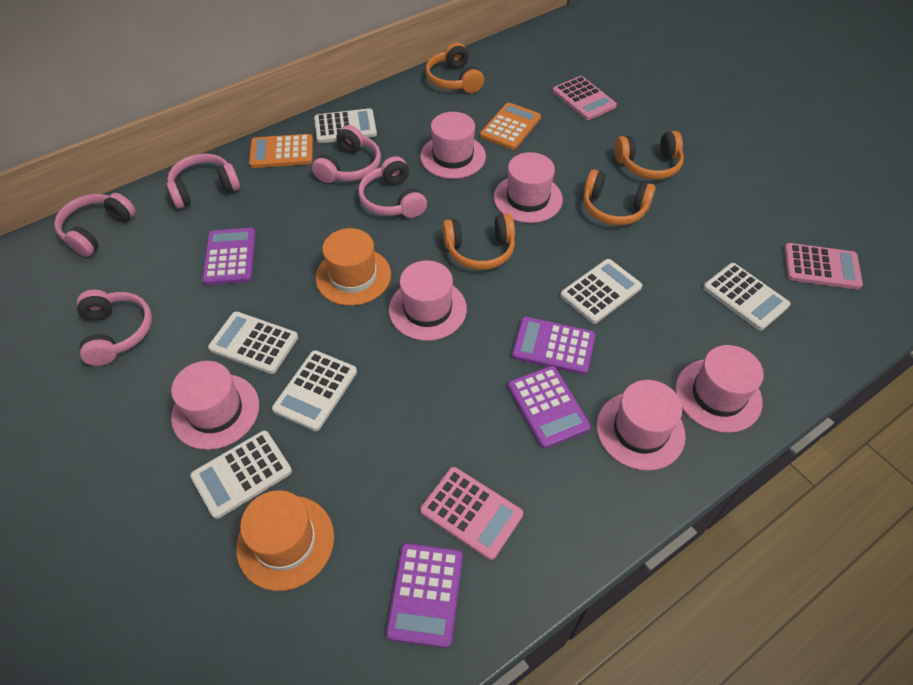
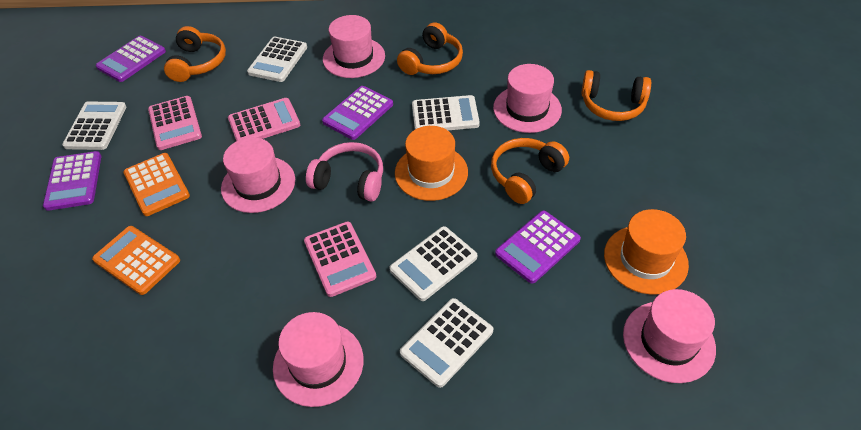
pink hat: [171,361,259,450] [389,261,467,341] [420,112,486,179] [494,152,563,223] [597,380,686,471] [675,345,764,433] = 6 -> [221,137,295,213] [273,312,364,407] [323,15,385,78] [493,64,562,133] [623,289,716,383] = 5
pink headphones: [54,193,136,257] [77,290,152,366] [167,153,240,209] [312,125,381,183] [358,156,427,218] = 5 -> [306,142,383,202] = 1
white calculator: [190,431,292,519] [208,311,298,374] [272,350,357,431] [314,108,377,143] [560,259,642,324] [703,263,790,330] = 6 -> [62,102,126,150] [247,37,307,82] [389,226,477,301] [400,298,494,388] [412,95,480,130] = 5

